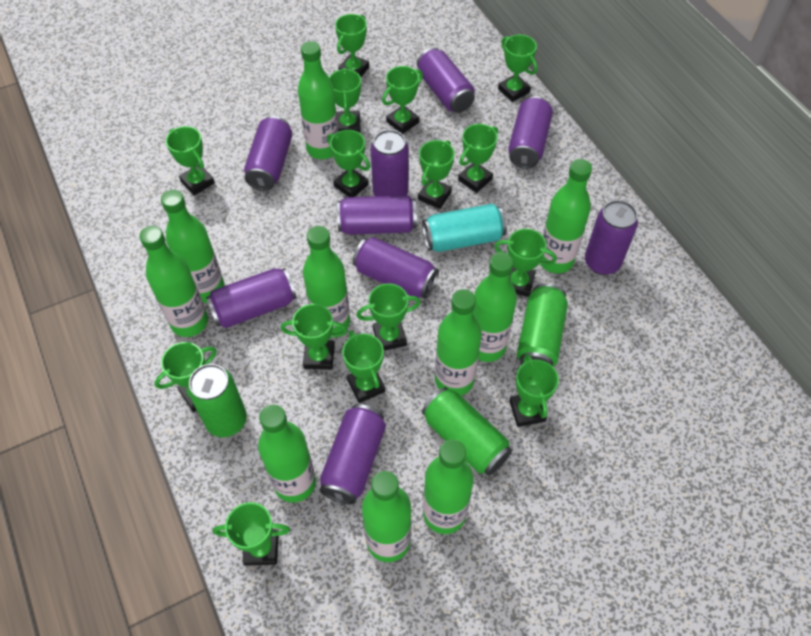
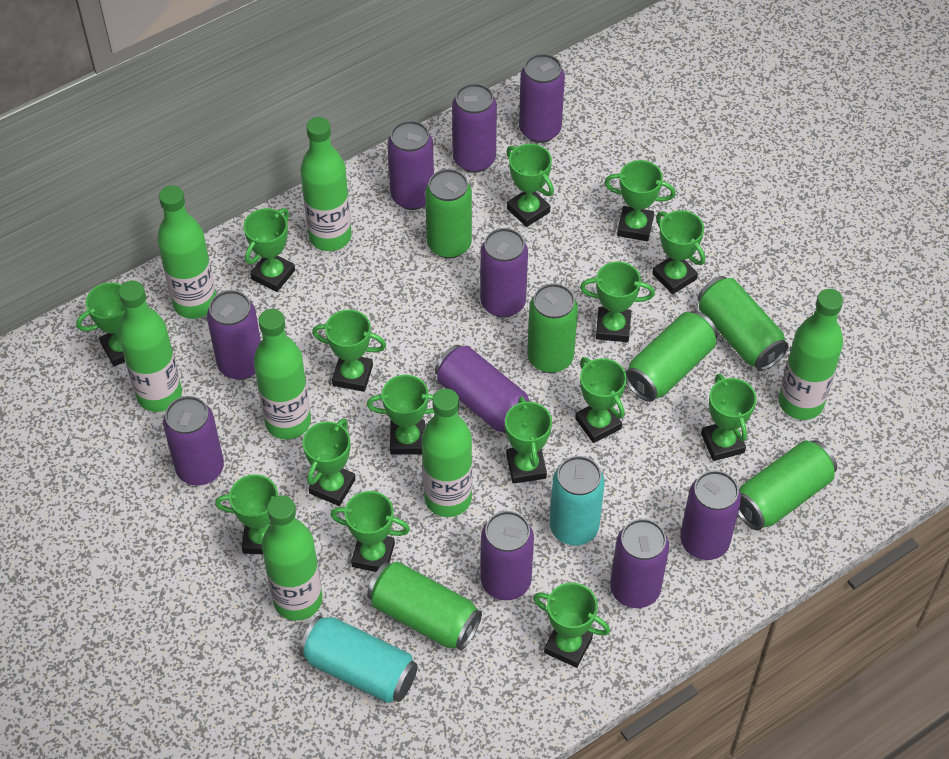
green bottle: [139,226,208,337] [161,190,225,303] [258,405,316,503] [298,41,338,159] [303,226,350,333] [362,471,411,562] [423,440,474,534] [435,289,482,396] [473,252,517,362] [541,159,592,273] = 10 -> [118,281,182,412] [157,185,216,319] [254,309,311,440] [262,495,322,621] [300,117,352,251] [422,389,472,517] [779,289,843,420] = 7
green can: [188,364,247,437] [422,387,512,476] [517,283,568,366] = 3 -> [367,561,482,650] [425,169,472,259] [527,283,578,373] [625,311,718,402] [698,276,789,371] [738,440,837,530] = 6
purple can: [206,268,297,328] [244,116,292,191] [319,404,386,504] [337,195,417,235] [353,237,439,299] [371,130,409,196] [417,48,475,113] [508,96,553,169] [585,200,638,275] = 9 -> [163,396,224,485] [207,290,261,380] [387,120,434,210] [435,345,530,435] [452,83,497,173] [480,228,528,318] [481,511,534,600] [519,54,565,143] [610,519,669,608] [680,470,741,560] = 10
turquoise can: [422,204,507,252] = 1 -> [299,615,418,703] [550,456,605,545] = 2

